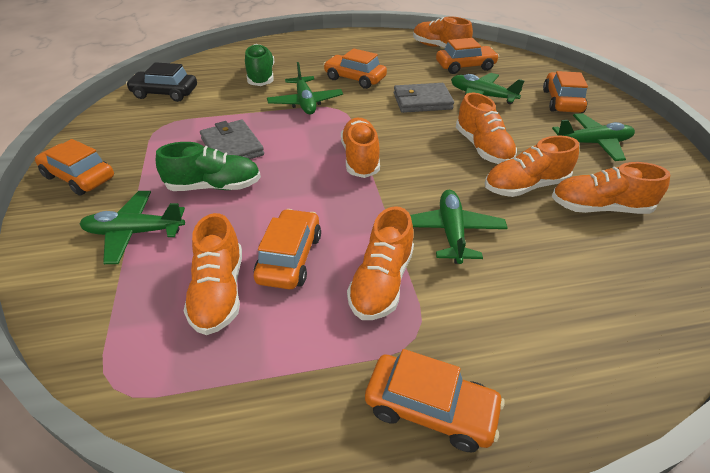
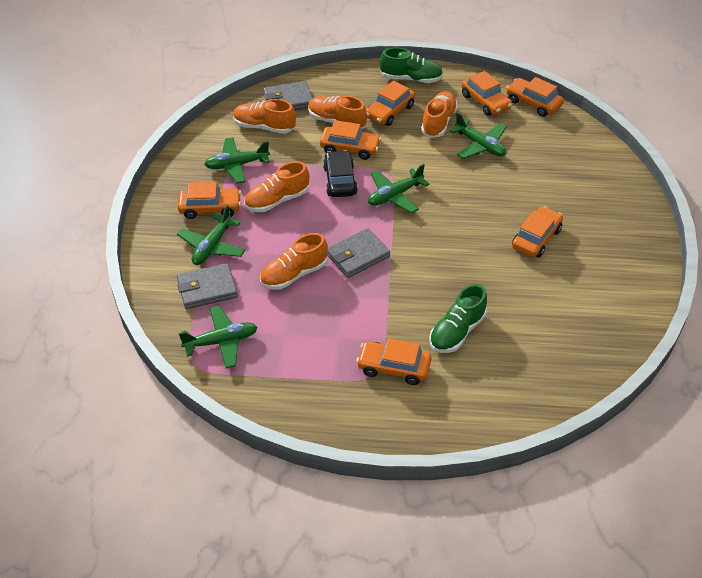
grey wallet: [200,120,264,159] [394,83,454,113] = 2 -> [177,263,238,309] [263,81,313,110] [327,228,390,278] = 3
orange car: [35,139,114,196] [254,209,321,289] [323,48,387,89] [365,349,505,452] [436,38,499,74] [543,71,588,113] = 6 -> [178,182,241,219] [320,120,381,160] [356,338,431,385] [366,81,415,126] [461,71,512,116] [506,77,564,117] [512,206,563,258] = 7
orange shoe: [184,213,242,335] [341,118,380,178] [347,206,414,320] [413,16,473,48] [456,92,517,164] [485,136,579,197] [551,162,670,214] = 7 -> [233,99,296,134] [244,161,309,212] [260,233,328,290] [308,96,367,129] [421,91,458,138] = 5

